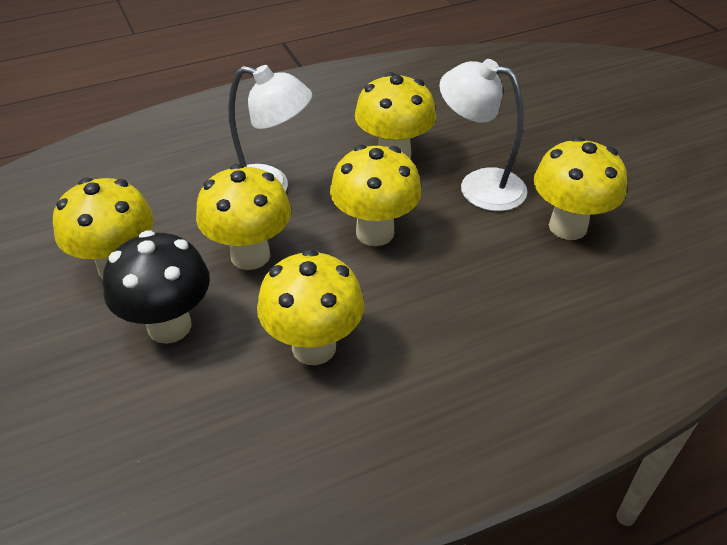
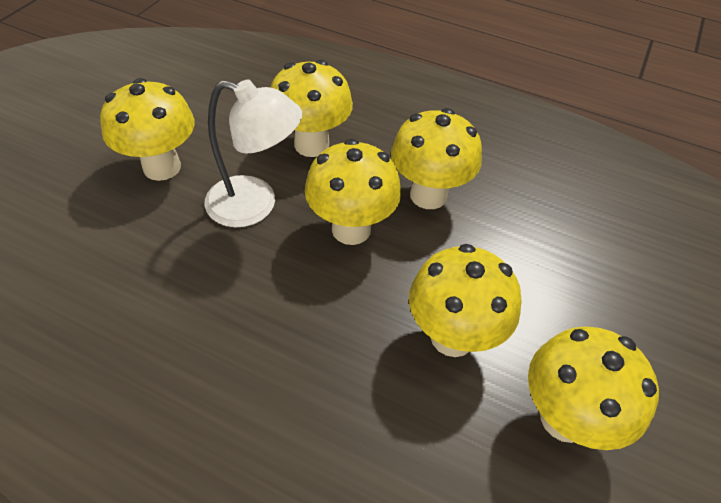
black mushroom: [103,230,210,344] = 1 -> none = 0
white lamp: [228,65,312,192] [439,59,527,211] = 2 -> [204,80,302,228] = 1

